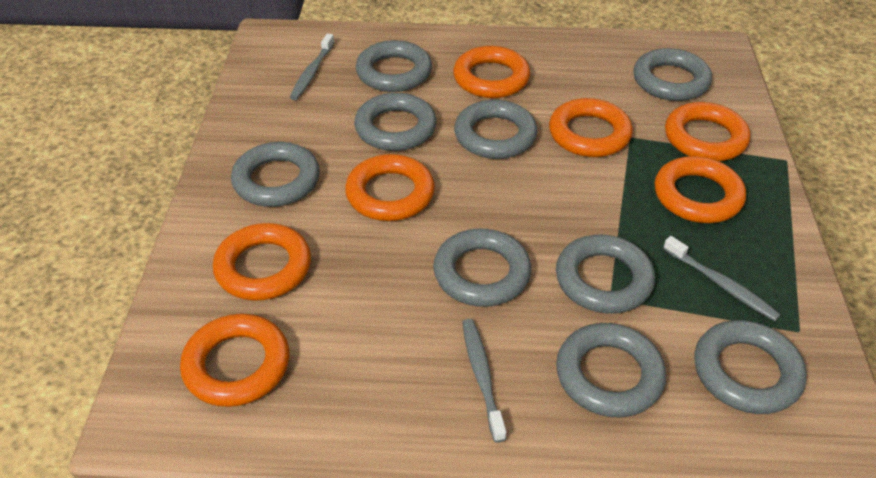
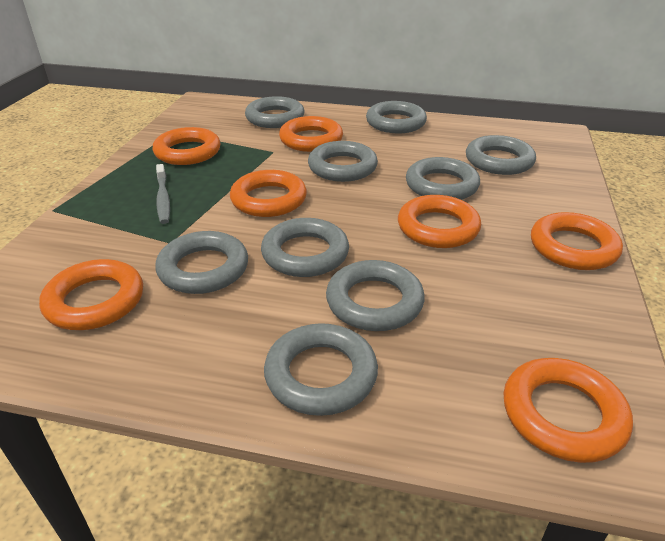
grey toothbrush: [290,33,335,100] [462,319,506,442] [663,236,781,321] = 3 -> [156,164,170,224] = 1

